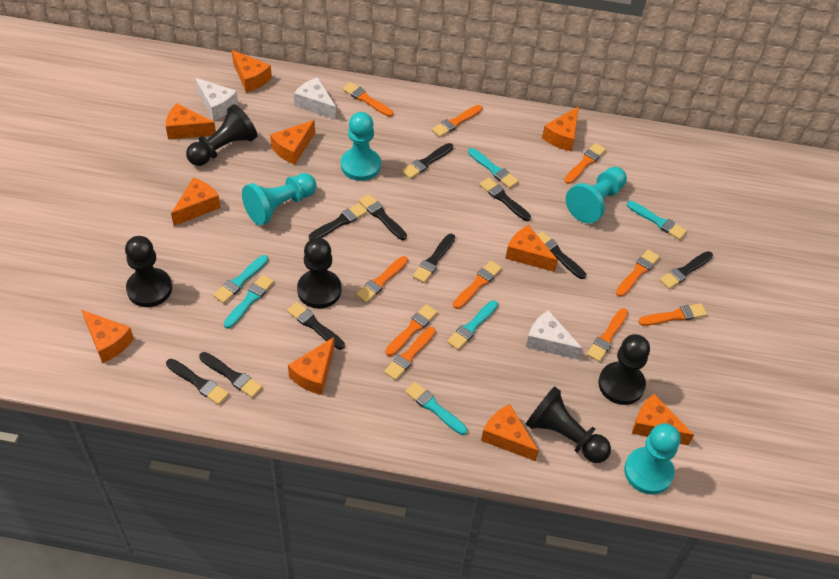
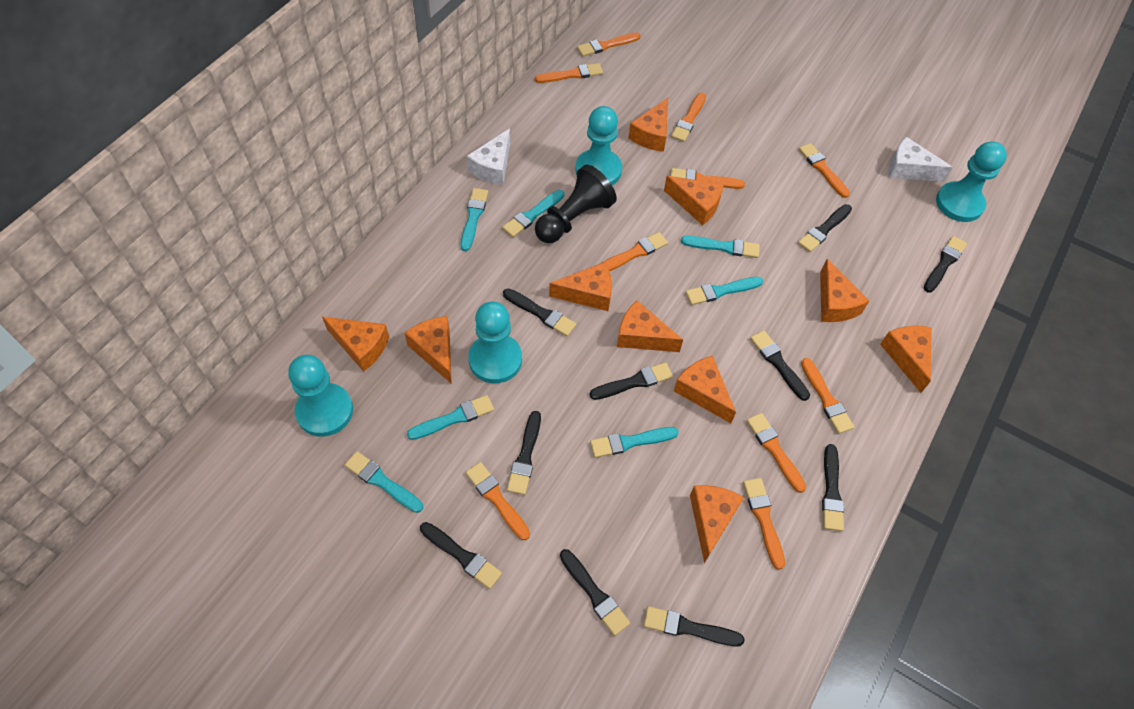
black pawn: [125,236,172,307] [186,104,257,166] [297,238,341,308] [525,386,611,463] [598,334,650,405] = 5 -> [535,165,617,243] = 1
turquoise brush: [213,255,268,303] [224,275,274,329] [405,382,467,435] [447,300,498,350] [468,148,519,188] [627,201,687,240] = 6 -> [345,451,423,513] [407,395,494,440] [460,188,488,251] [502,190,564,237] [590,427,679,458] [681,236,760,258] [685,277,763,305] = 7
white cheese: [195,78,238,121] [294,77,337,120] [526,310,583,360] = 3 -> [467,128,510,185] [889,137,953,182] = 2

